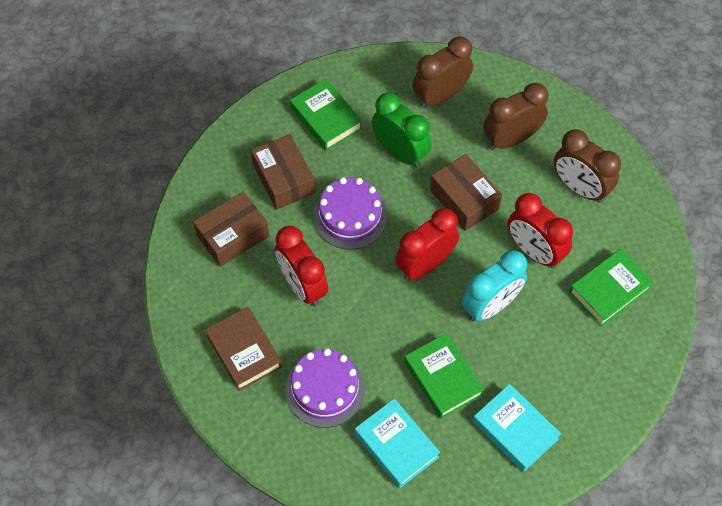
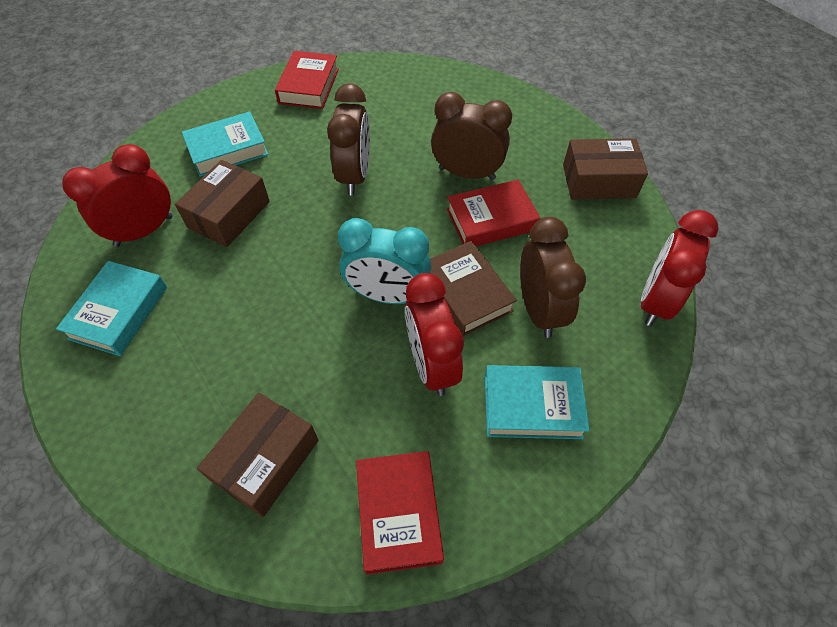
green book: [290,79,362,151] [404,333,484,419] [569,249,654,327] = 3 -> none = 0
green clock: [372,93,432,168] = 1 -> none = 0
purple cake: [285,348,365,428] [313,177,388,250] = 2 -> none = 0
red book: none = 0 -> [275,51,339,109] [356,451,444,575] [447,180,540,246] = 3
turquoise book: [355,398,440,488] [473,384,561,472] = 2 -> [56,261,167,356] [182,112,269,177] [485,365,590,439] = 3

